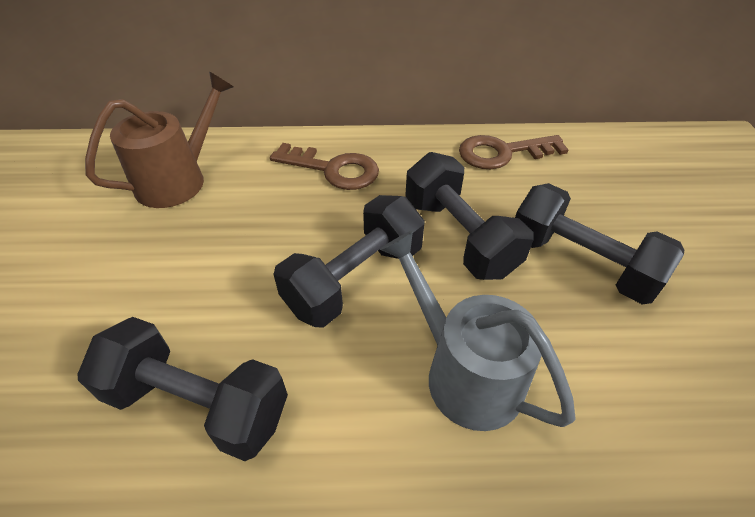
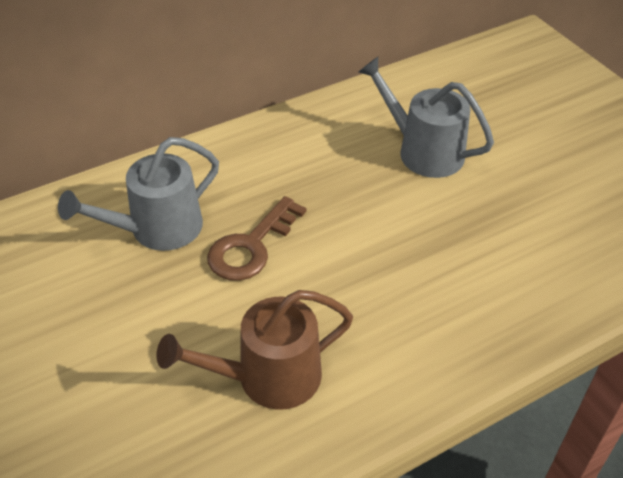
black dumbbell: [77,317,288,461] [273,195,425,328] [405,152,534,280] [515,183,684,304] = 4 -> none = 0
brown key: [270,143,379,190] [459,135,569,169] = 2 -> [207,196,306,281] = 1
grey watering can: [380,231,576,431] = 1 -> [58,137,219,251] [359,57,494,178] = 2

